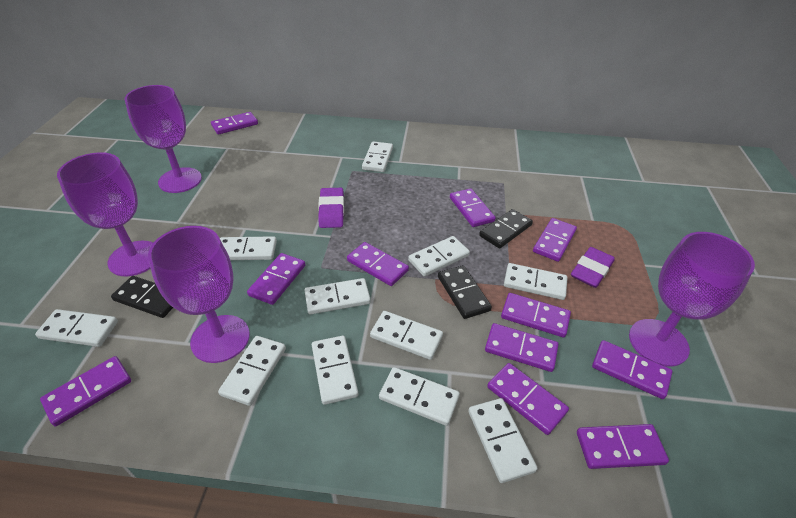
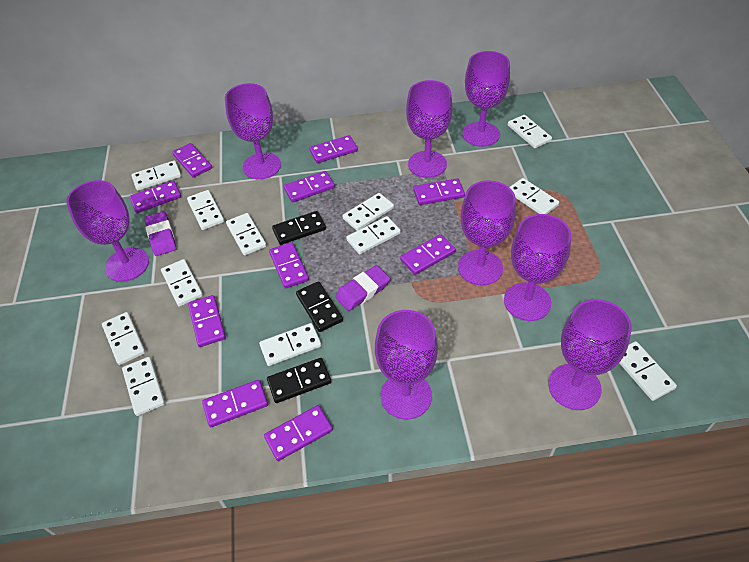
purple domino: [40,356,131,426] [211,112,258,135] [247,253,305,305] [347,242,409,286] [450,188,496,227] [485,323,559,372] [487,363,569,435] [501,293,571,337] [533,218,577,262] [577,424,669,469] [592,340,672,399] = 11 -> [130,181,181,213] [172,143,212,178] [188,295,226,347] [202,380,268,427] [264,405,333,461] [269,242,309,289] [284,171,335,202] [309,135,358,163] [400,234,456,275] [413,178,465,205] = 10
purple goblet: [57,152,153,276] [125,85,202,193] [148,226,250,363] [629,232,755,367] = 4 -> [66,180,149,282] [225,83,281,179] [375,310,438,419] [406,80,453,178] [458,180,516,285] [462,51,510,147] [504,214,571,321] [548,299,632,410] = 8
white domino: [35,309,118,347] [218,336,286,406] [220,236,277,260] [305,278,371,314] [312,336,358,405] [362,141,393,172] [370,311,443,360] [379,367,460,426] [408,236,470,277] [468,398,537,483] [504,263,567,300] = 11 -> [102,312,146,365] [122,357,165,416] [132,161,181,191] [161,259,203,307] [187,190,224,230] [226,213,267,256] [259,323,321,366] [343,193,394,231] [346,216,401,255] [508,115,552,148] [509,178,559,214] [619,341,677,401] = 12

